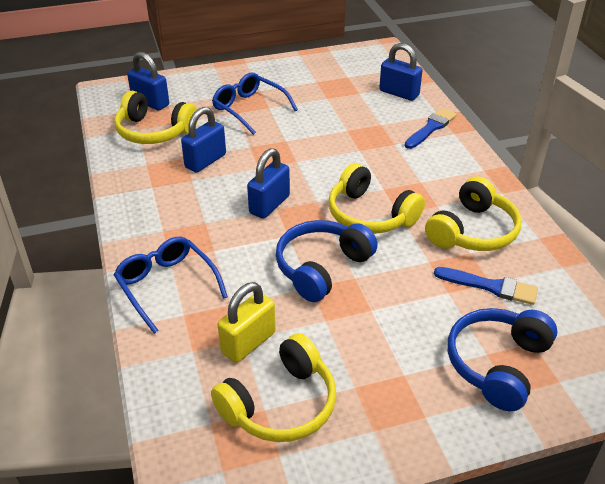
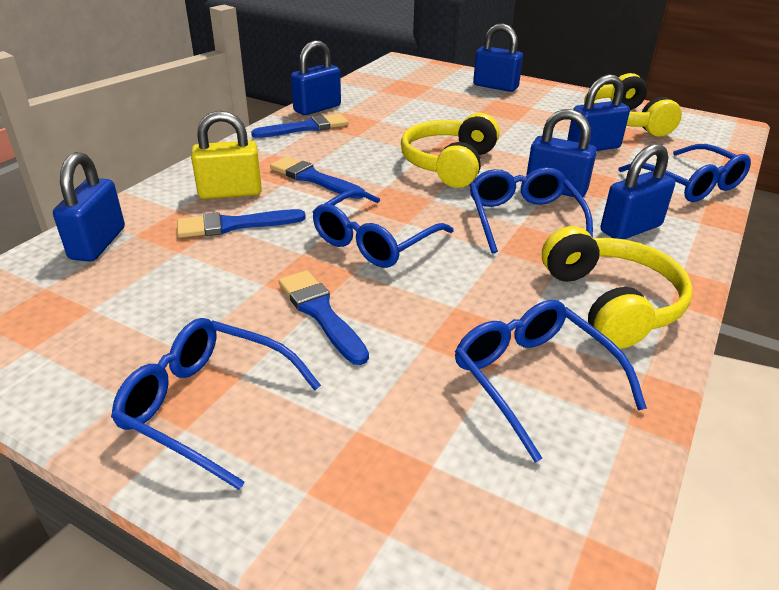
blue brush: [404,108,457,149] [434,267,538,305] = 2 -> [177,209,306,238] [251,114,348,138] [270,156,365,199] [279,270,369,365] = 4
blue glasses: [114,237,228,334] [212,73,298,135] = 2 -> [111,318,321,490] [313,189,454,268] [455,300,647,463] [470,167,593,254] [618,144,751,202] = 5
blue headphones: [276,220,378,302] [447,308,558,411] = 2 -> none = 0
blue padlock: [127,52,169,111] [181,107,226,173] [247,148,290,219] [379,43,423,101] = 4 -> [53,152,125,262] [291,41,341,115] [473,23,523,92] [526,109,597,197] [567,74,630,151] [601,144,675,239] = 6
yellow headphones: [114,91,197,144] [211,333,337,442] [329,163,425,234] [425,177,522,251] = 4 -> [401,113,500,188] [542,226,693,349] [584,73,682,137] = 3

